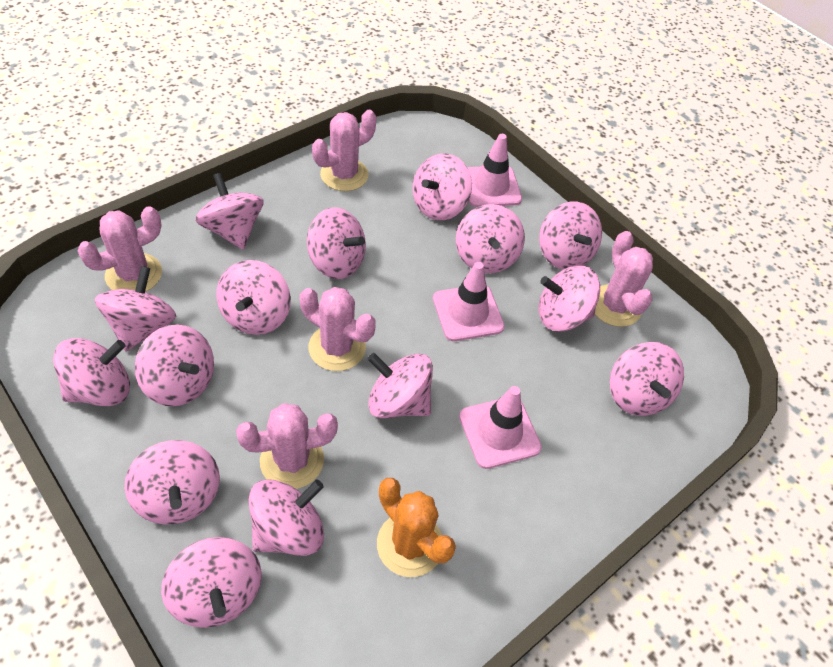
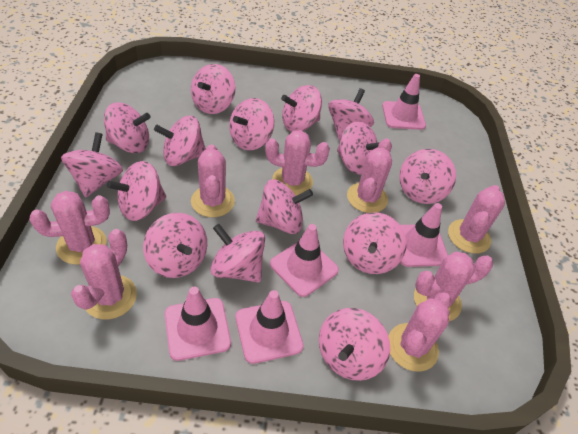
orange cactus: [377,478,456,577] = 1 -> none = 0
pink cactus: [78,206,162,292] [236,403,338,489] [300,287,376,371] [312,110,376,191] [595,231,653,327] = 5 -> [29,191,110,265] [71,229,137,320] [191,145,235,218] [265,130,330,196] [347,138,392,213] [388,293,451,372] [414,252,493,321] [448,185,505,254] = 8
pink traffic cone: [433,262,505,341] [459,386,542,469] [467,134,522,207] = 3 -> [165,287,231,361] [236,290,304,364] [270,224,339,297] [382,74,426,130] [400,203,448,267] = 5

